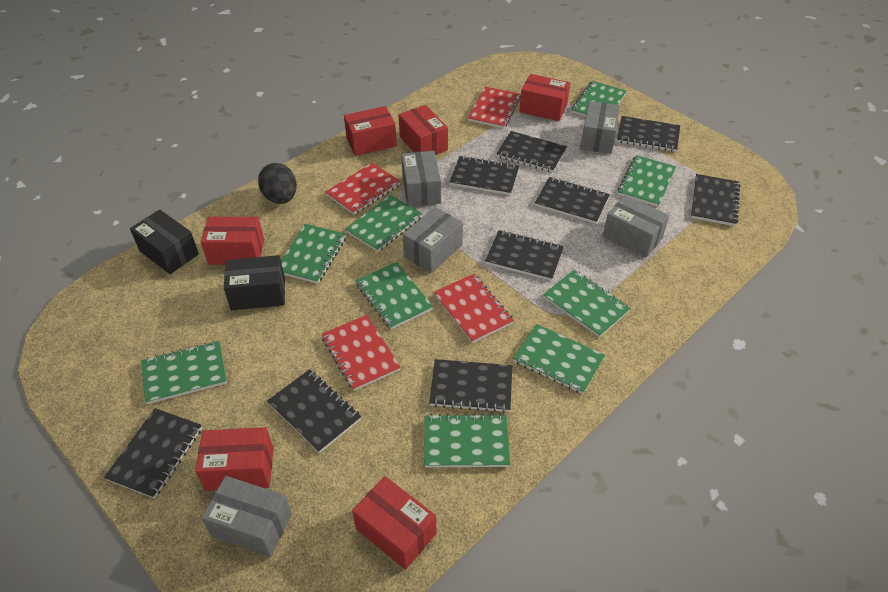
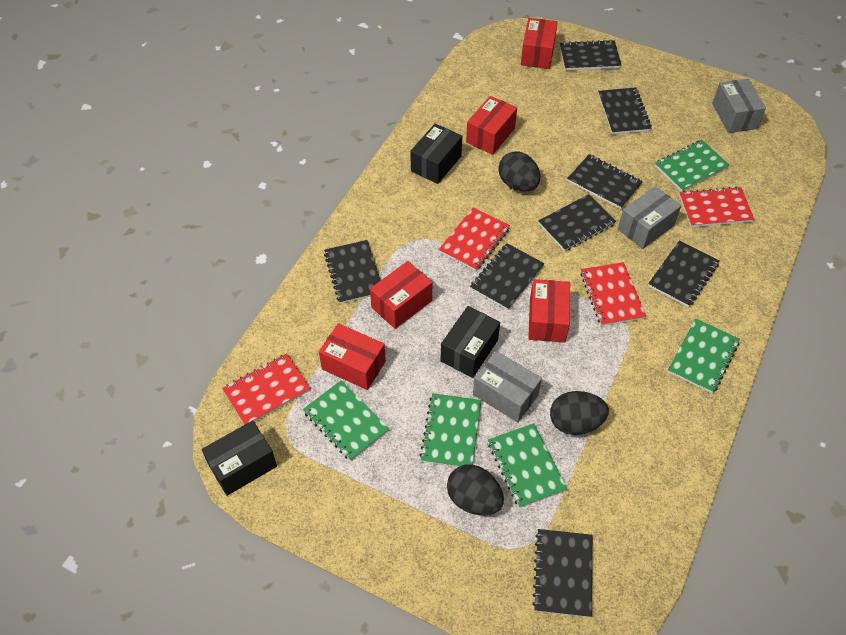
black box: [130,210,199,274] [224,255,285,310] = 2 -> [201,421,277,496] [410,124,462,184] [440,306,500,378] = 3
black egg: [258,163,297,204] = 1 -> [447,464,504,515] [499,151,540,192] [550,391,609,435] = 3
black notebook: [104,408,202,499] [267,369,361,453] [429,359,512,413] [450,156,519,195] [485,230,564,281] [496,131,567,173] [535,177,610,224] [617,116,680,152] [691,174,740,226] = 9 -> [324,240,381,304] [470,243,544,310] [532,529,592,618] [538,194,616,251] [560,40,622,70] [567,154,643,209] [598,87,652,134] [648,240,719,307] = 8
green notebook: [141,341,227,404] [281,224,346,284] [345,195,423,252] [356,262,433,330] [424,414,510,467] [513,324,605,394] [543,270,631,338] [571,81,627,117] [617,155,676,207] = 9 -> [303,380,389,461] [420,393,482,467] [488,423,567,508] [655,140,729,192] [668,318,740,394] = 5
grey box: [201,476,292,557] [401,151,441,207] [403,207,463,273] [580,101,620,154] [603,195,669,258] = 5 -> [473,351,542,422] [618,186,681,249] [712,79,766,133] = 3
red box: [195,427,273,491] [201,217,264,265] [344,106,397,156] [352,476,436,570] [399,105,448,155] [519,74,570,121] = 6 -> [319,323,386,390] [370,261,432,329] [466,96,517,155] [521,18,558,69] [528,279,570,343] = 5

